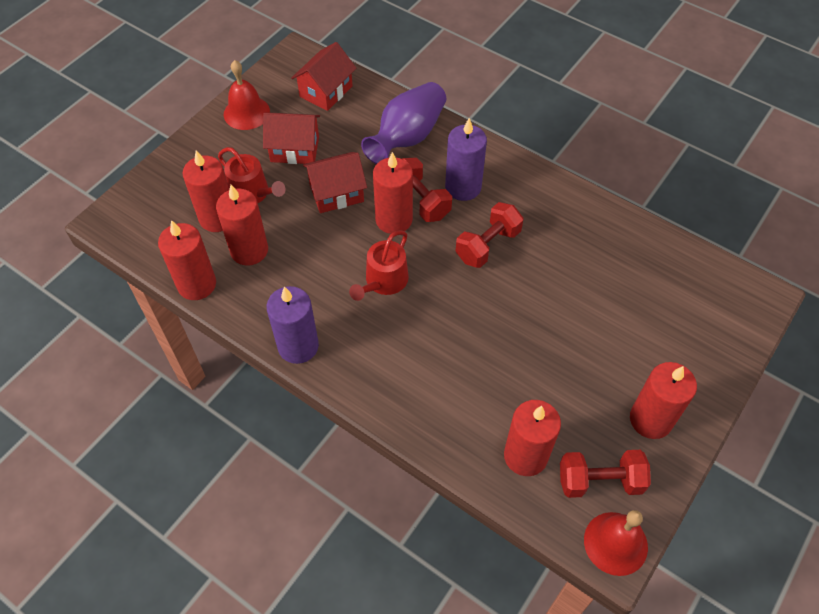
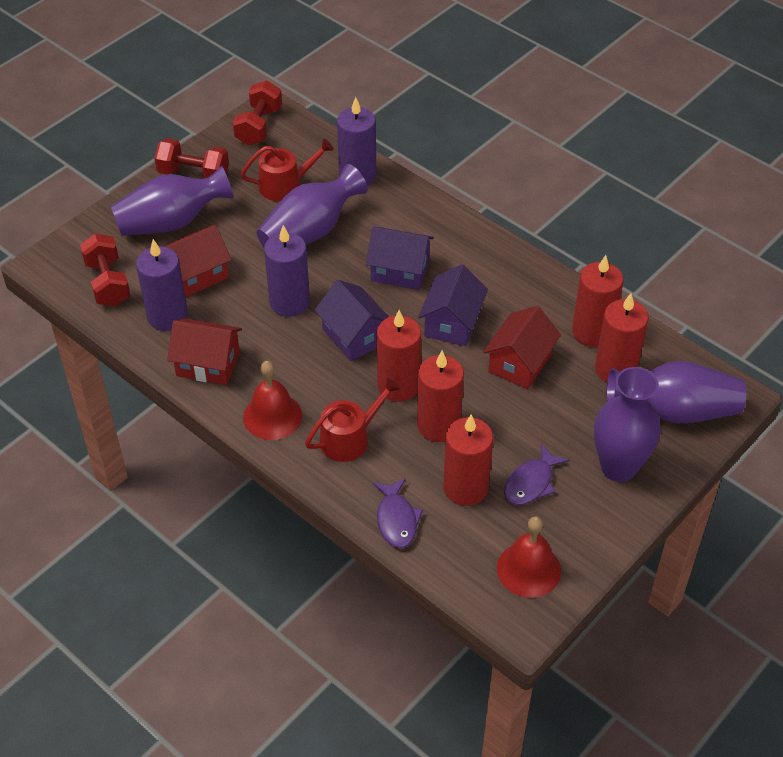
purple candle: [266,286,319,364] [445,118,487,201] = 2 -> [136,239,188,331] [264,225,310,317] [337,97,376,186] = 3
purple fish: none = 0 -> [373,478,423,548] [504,444,569,505] = 2
purple house: none = 0 -> [315,280,389,361] [366,227,434,290] [418,264,488,346] = 3
purple vase: [361,82,446,164] = 1 -> [110,166,234,236] [257,164,368,247] [594,367,661,482] [606,361,746,423] = 4
red candle: [158,220,216,300] [183,150,229,232] [216,185,268,266] [373,152,413,234] [504,400,561,476] [630,362,697,439] = 6 -> [377,310,421,402] [417,351,464,442] [443,414,493,506] [572,255,623,347] [595,293,649,382] = 5

